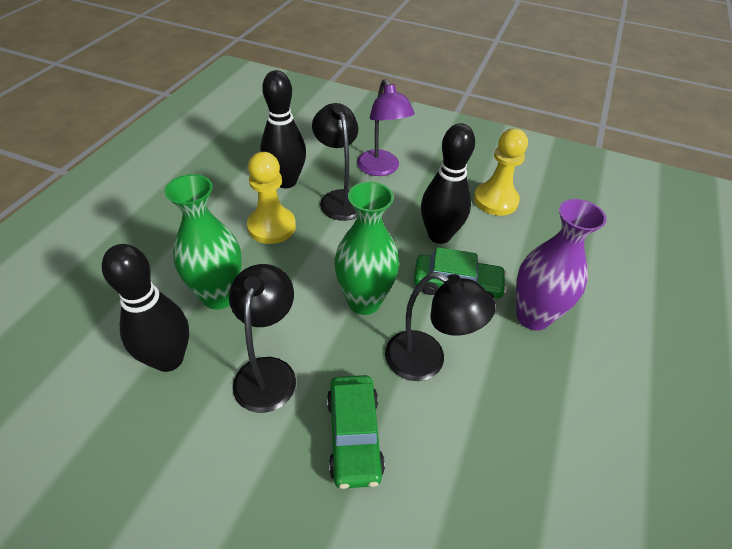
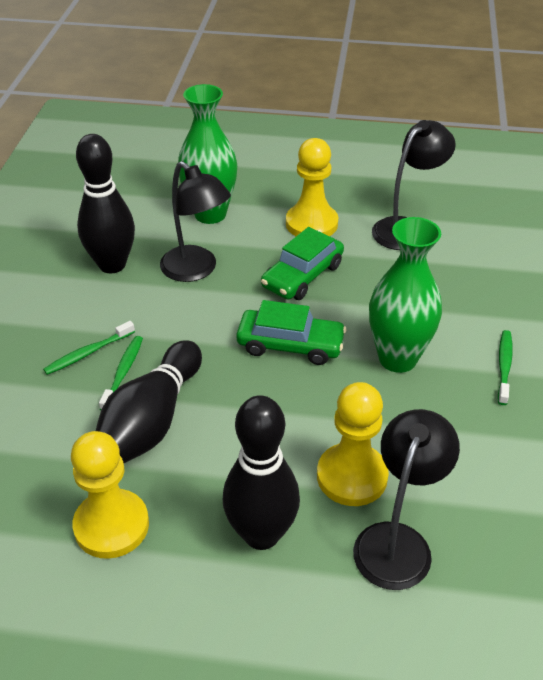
green toothbrush: none = 0 -> [43,321,135,375] [99,336,143,410] [498,330,513,405] = 3
purple lamp: [357,79,415,176] = 1 -> none = 0
purple vase: [516,199,607,331] = 1 -> none = 0
yellow pawn: [247,152,296,244] [474,129,528,216] = 2 -> [71,431,149,559] [286,138,338,236] [317,382,389,506] = 3

